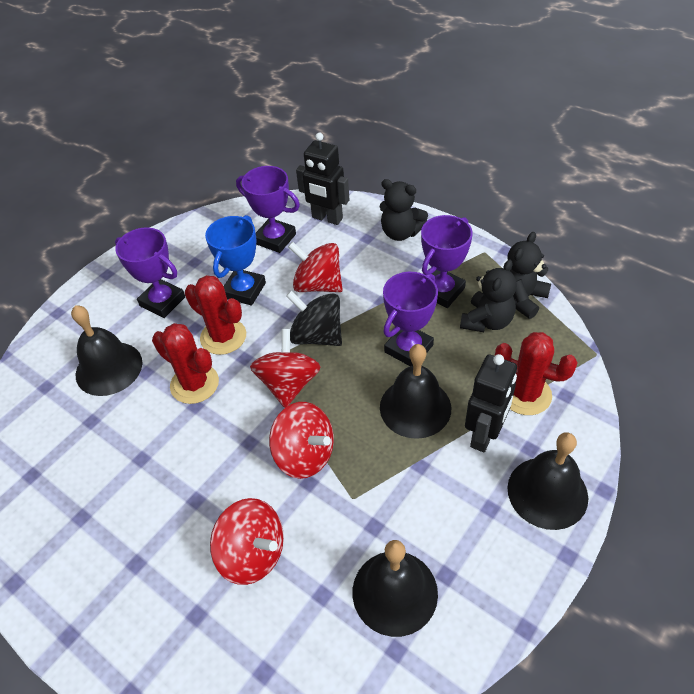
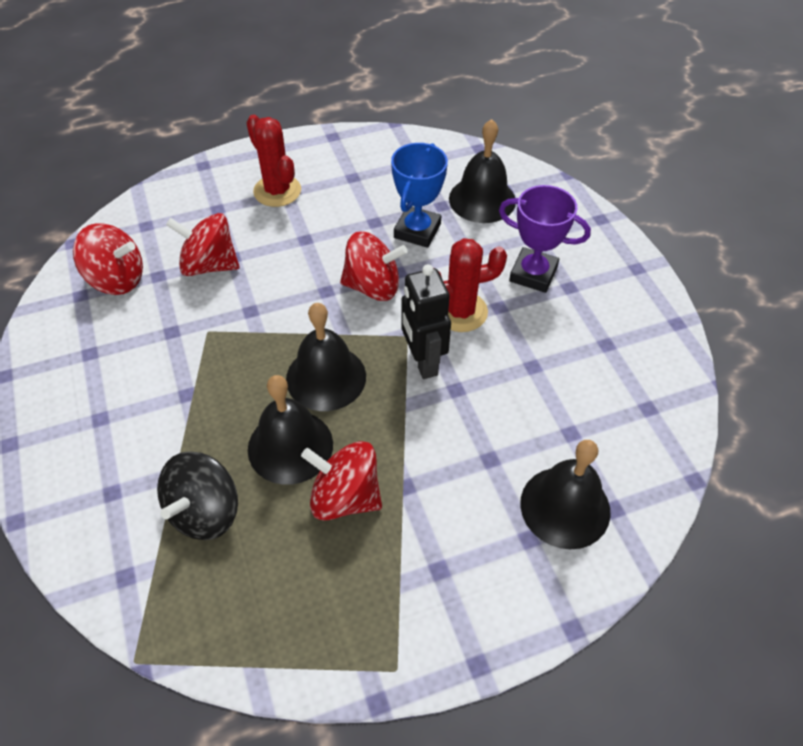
black robot: [296,133,349,225] [465,354,517,452] = 2 -> [401,264,451,379] = 1
black teddy bear: [380,179,428,241] [460,259,517,332] [508,232,551,319] = 3 -> none = 0
purple trophy: [115,227,185,318] [236,166,300,253] [383,272,438,366] [421,215,473,308] = 4 -> [499,185,591,293] = 1
red cactus: [152,323,219,404] [185,275,246,355] [495,332,578,415] = 3 -> [246,115,301,207] [439,238,507,332] = 2

